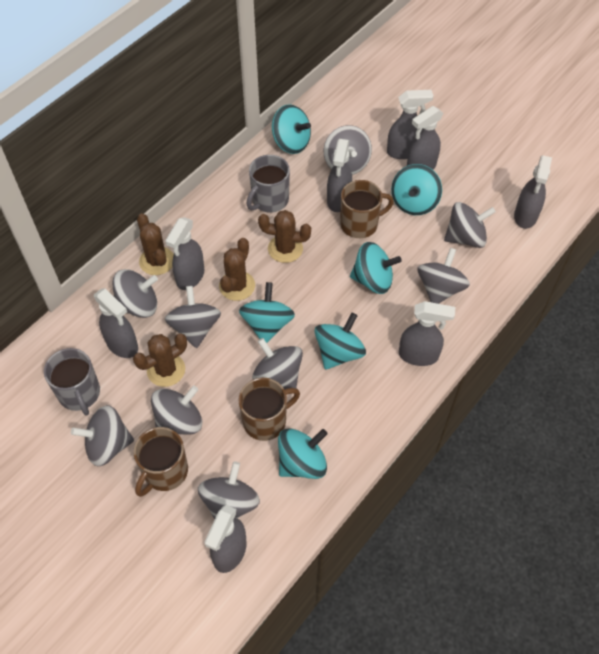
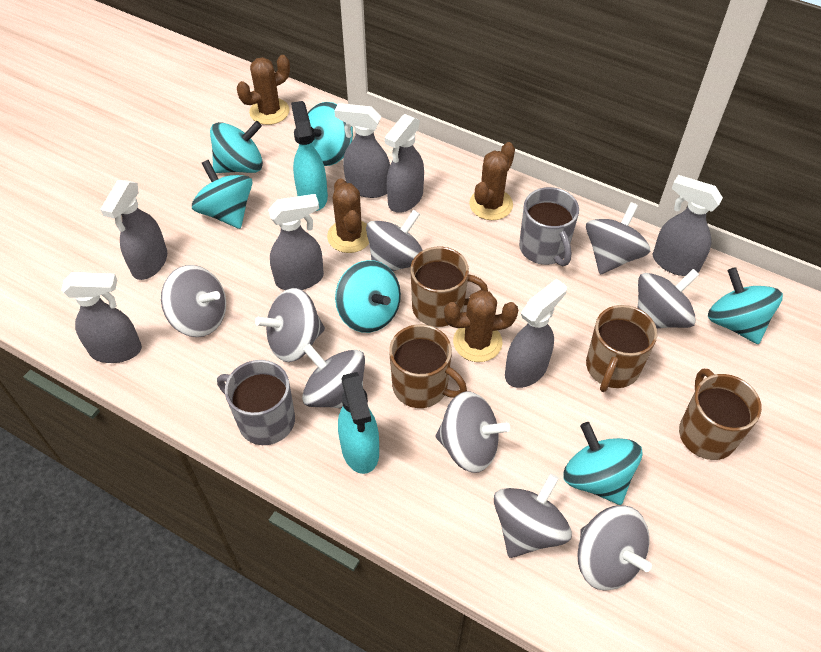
brown mug: [133,427,188,497] [238,378,300,441] [340,180,394,238] = 3 -> [389,324,467,408] [410,247,488,327] [586,305,657,392] [679,369,762,460] = 4
grey spray bottle: [94,288,138,358] [165,217,205,290] [204,505,247,573] [327,139,352,212] [387,90,434,159] [399,301,455,366] [407,106,444,170] [514,155,552,229] = 8 -> [61,272,142,363] [100,180,167,280] [268,194,324,290] [334,103,390,198] [385,114,424,213] [505,279,567,388] [653,175,723,276] = 7
turquoise spray bottle: none = 0 -> [291,101,328,211] [338,372,379,474] = 2

